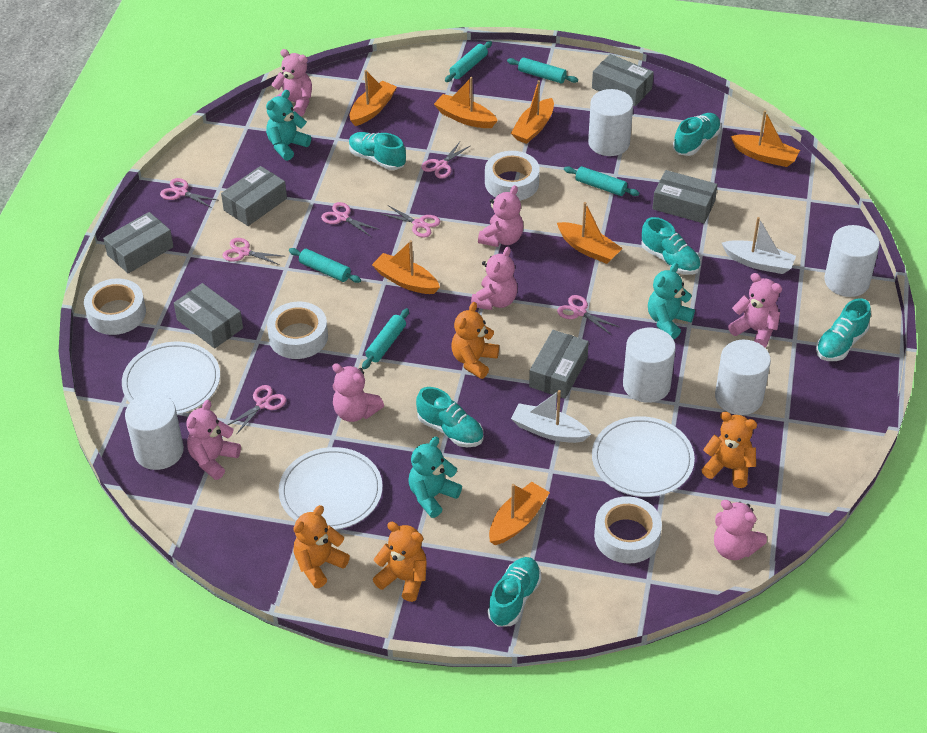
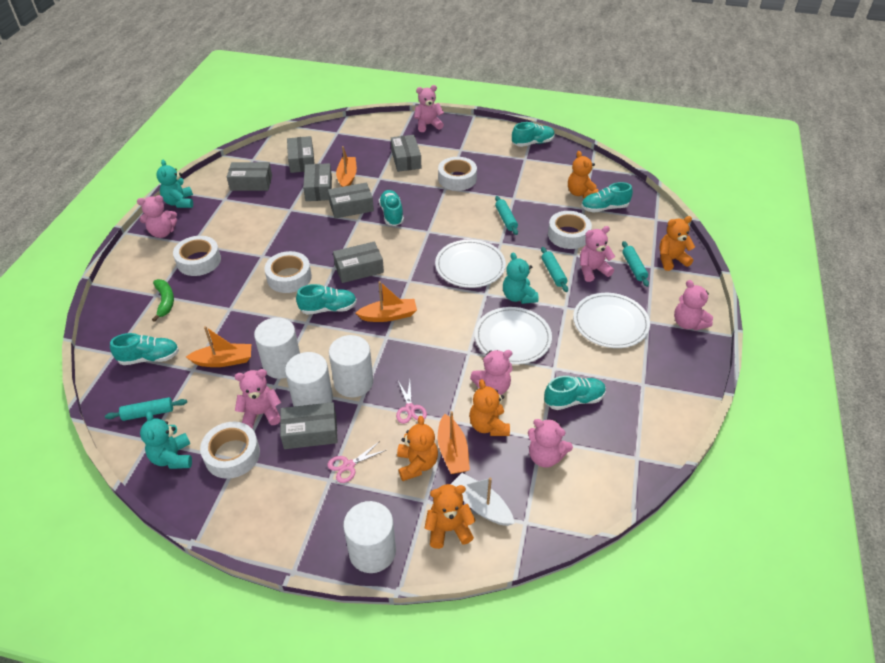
green banana: none = 0 -> [152,279,174,322] = 1
grey box: [103,212,174,274] [174,283,243,348] [221,166,287,226] [529,330,589,399] [592,54,654,106] [652,170,718,223] = 6 -> [227,162,272,191] [280,402,338,449] [287,136,315,173] [303,163,332,201] [328,183,374,218] [333,242,384,283] [391,135,421,172] = 7
orange boat: [350,70,397,126] [372,240,440,294] [434,77,498,128] [489,482,550,545] [511,80,554,144] [557,202,623,264] [731,110,800,167] = 7 -> [186,326,251,367] [336,146,357,187] [356,281,417,322] [438,411,470,474] = 4
orange teddy bear: [293,505,350,588] [373,522,427,602] [452,302,499,379] [701,412,757,488] = 4 -> [397,416,438,481] [425,484,476,549] [469,379,510,436] [568,151,598,198] [659,216,695,271] = 5
pink scissors: [160,178,217,208] [223,238,283,265] [228,385,286,435] [321,202,379,237] [382,205,440,238] [421,142,471,179] [557,295,619,335] = 7 -> [327,441,386,483] [396,381,427,424] = 2
turquoise rolling pin: [289,248,361,283] [362,308,409,369] [445,41,492,82] [507,57,578,83] [564,166,639,196] = 5 -> [105,397,187,421] [495,196,518,235] [541,247,568,292] [622,241,649,287] = 4
white boat: [511,390,591,443] [722,217,796,274] = 2 -> [450,473,515,526] = 1
white cylinder: [125,393,184,470] [588,89,633,156] [623,328,676,403] [715,340,771,415] [824,225,880,297] = 5 -> [254,317,300,379] [285,352,333,406] [329,335,373,397] [343,501,396,573] = 4
white tape: [84,278,146,335] [267,302,328,359] [485,151,540,201] [594,496,662,564] = 4 -> [173,236,221,276] [200,422,260,479] [264,251,312,293] [438,157,477,191] [548,211,592,249] = 5

